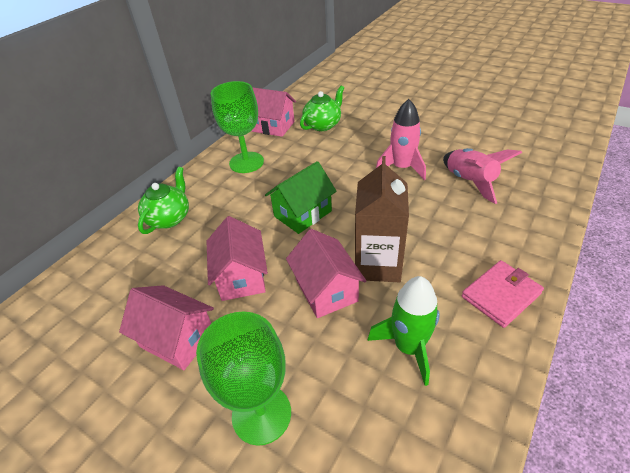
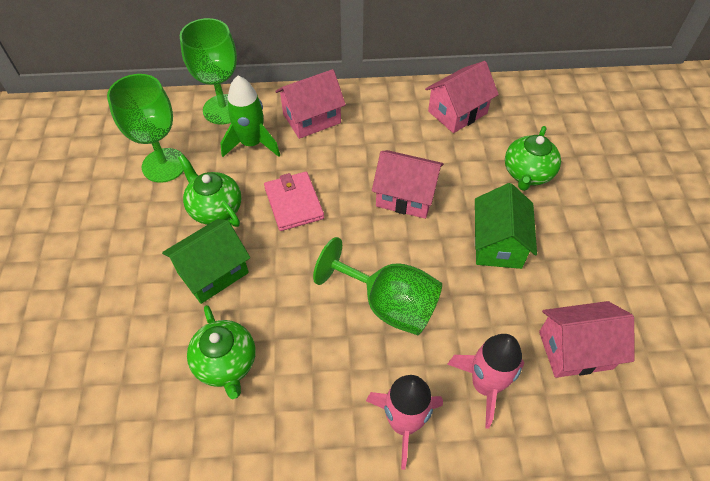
brown carton: [355,156,409,282] = 1 -> none = 0
green goblet: [196,312,291,446] [211,81,264,173] = 2 -> [107,74,184,183] [180,18,237,124] [313,237,442,335] = 3
green house: [265,161,337,234] = 1 -> [162,219,250,304] [475,183,537,269] = 2
green teapot: [138,167,189,234] [300,86,344,131] = 2 -> [178,155,241,227] [187,305,256,399] [505,126,561,191] = 3

